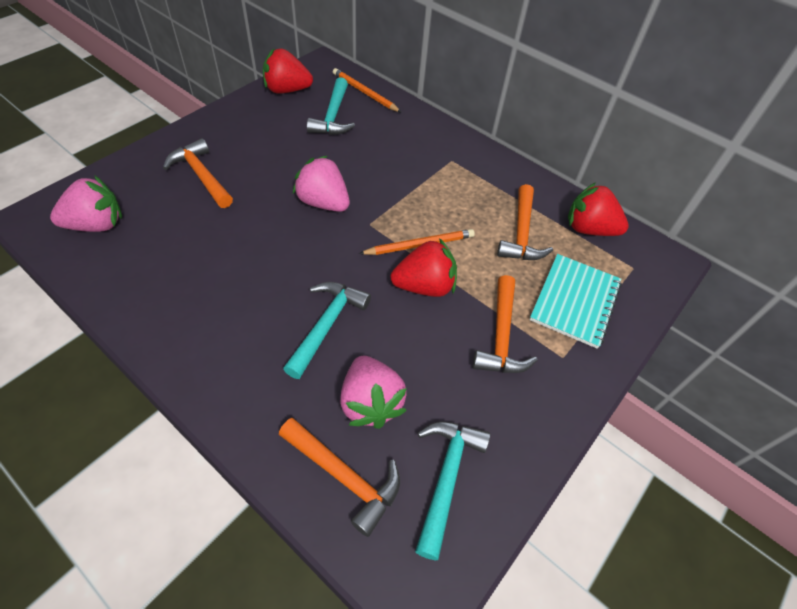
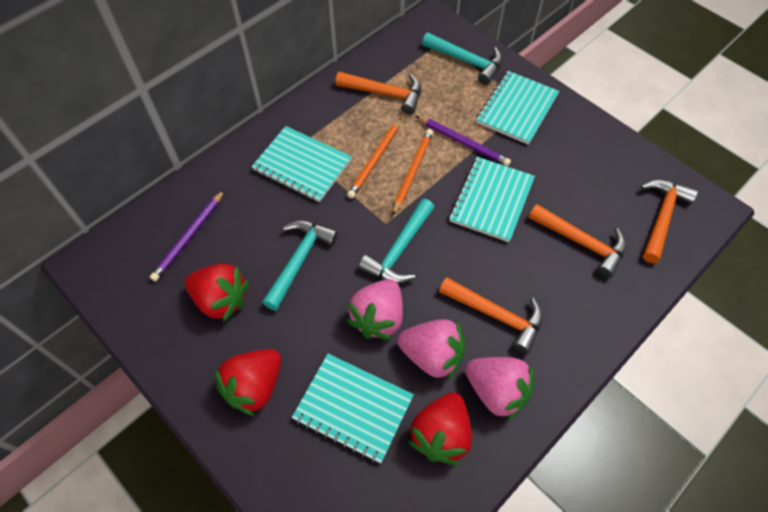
purple pencil: none = 0 -> [150,190,224,282] [416,116,511,166] = 2
turquoise notebook: [530,254,622,348] = 1 -> [252,126,352,202] [292,354,414,463] [449,157,535,242] [476,71,559,145] = 4

